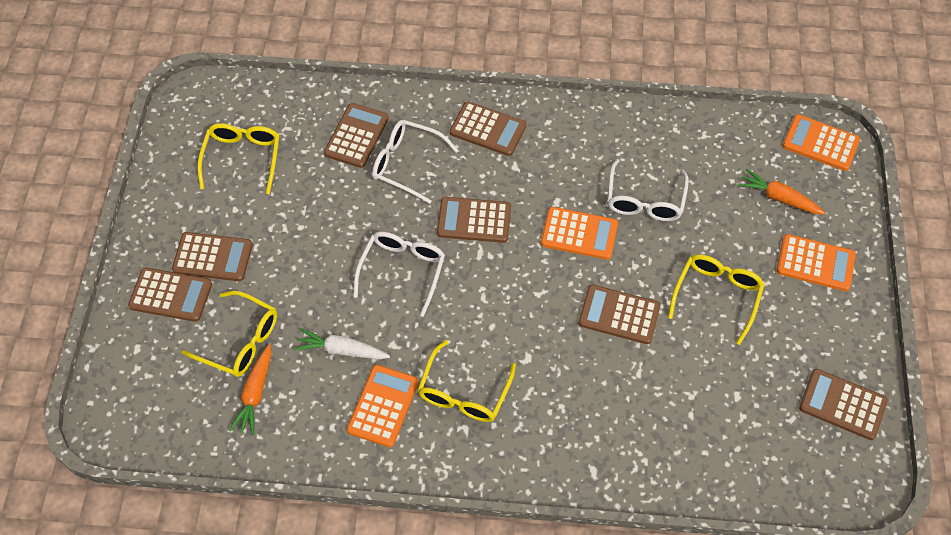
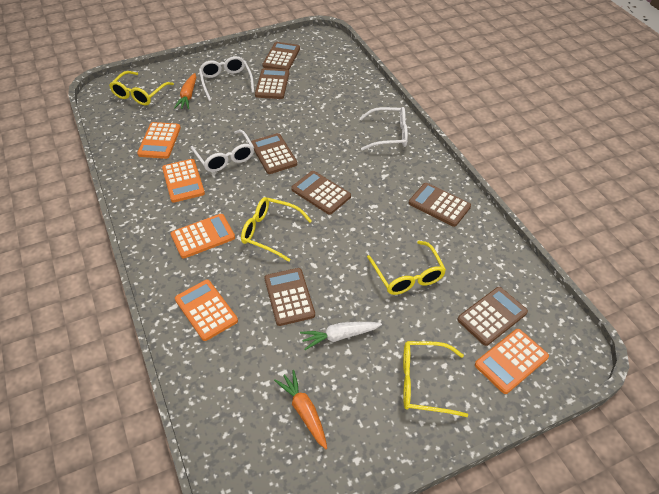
orange calculator: [347,365,419,447] [541,207,618,260] [777,234,856,291] [782,114,860,171] = 4 -> [137,122,181,159] [162,159,205,203] [171,214,235,258] [175,280,238,341] [475,329,549,394] = 5

